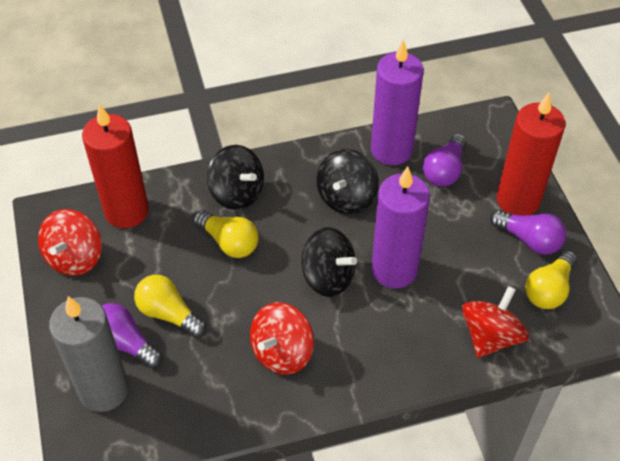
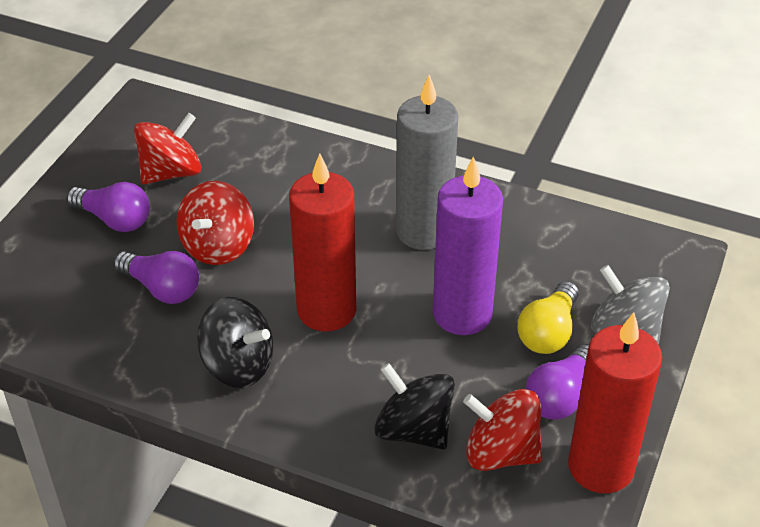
black spinning top: [207,145,264,210] [302,227,357,297] [317,149,379,214] = 3 -> [197,297,273,388] [374,363,455,449] = 2
grey spinning top: none = 0 -> [591,265,670,345] = 1
purple candle: [371,40,424,165] [371,166,430,289] = 2 -> [433,156,503,335] = 1
yellow light bulb: [134,275,207,338] [193,210,259,258] [525,250,577,309] = 3 -> [517,281,579,354] = 1

